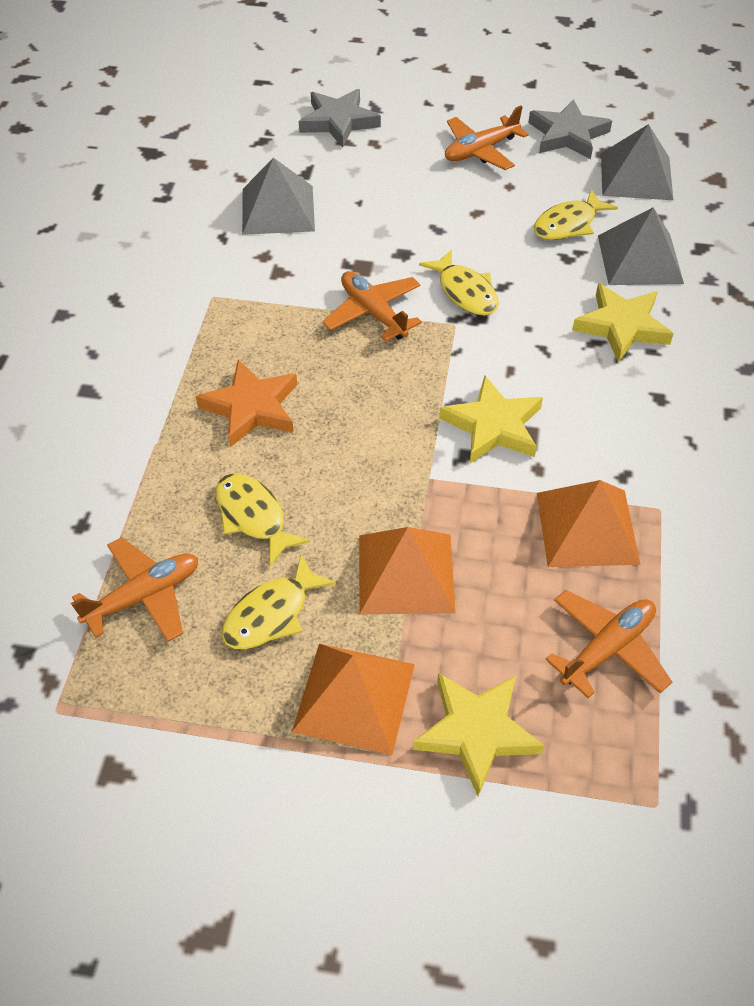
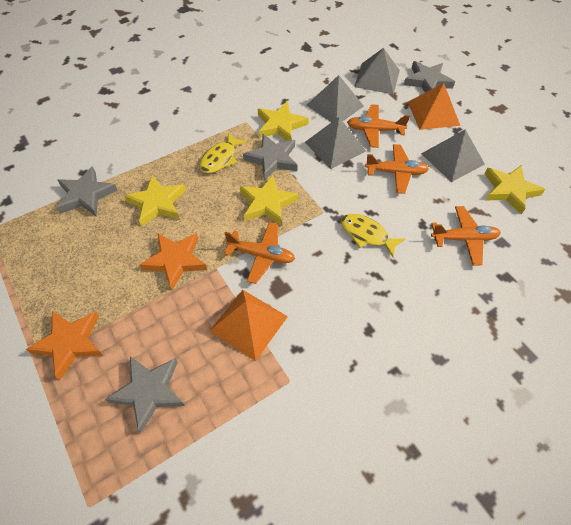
grey pyramid: [242,158,315,235] [598,207,684,285] [601,124,673,200] = 3 -> [305,117,366,169] [306,75,364,122] [354,48,400,95] [421,129,485,182] = 4
grey star: [299,89,381,147] [528,99,612,159] = 2 -> [56,166,118,217] [106,356,185,433] [243,134,298,180] [404,61,455,92] = 4
orange pyramid: [292,644,415,755] [359,527,455,614] [537,480,641,567] = 3 -> [210,290,288,361] [408,83,460,130] = 2
orange star: [196,359,297,447] = 1 -> [26,311,103,380] [140,233,207,290] = 2
yellow fish: [216,473,310,566] [222,554,336,649] [419,249,499,316] [534,189,618,240] = 4 -> [200,132,247,173] [341,214,406,257] = 2
yellow star: [413,673,544,796] [439,375,543,463] [572,283,674,362] = 3 -> [124,175,186,227] [240,175,299,226] [258,101,309,141] [484,165,545,214] = 4

